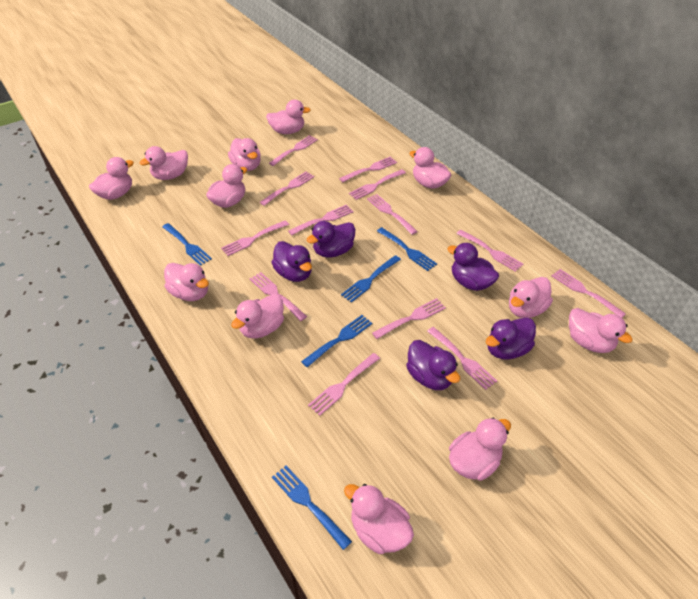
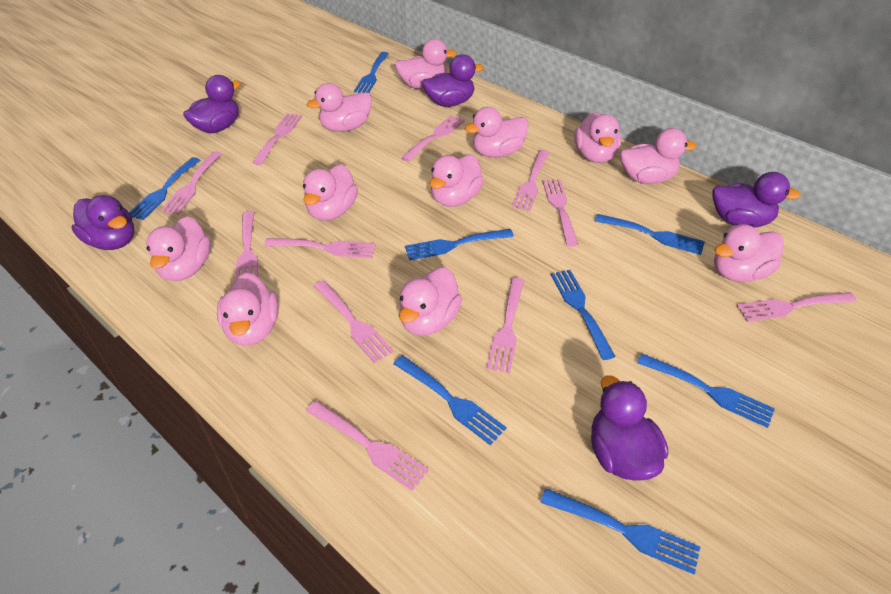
blue fork: [162,223,212,266] [272,466,352,550] [301,315,372,367] [341,255,401,303] [377,227,437,271] = 5 -> [129,157,200,220] [354,52,389,93] [394,355,507,445] [405,229,514,260] [540,488,700,574] [551,270,616,360] [595,214,705,255] [637,353,775,428] = 8
pink duck: [89,157,134,200] [139,146,188,180] [164,263,209,301] [206,164,247,208] [228,138,261,171] [231,294,284,338] [266,100,311,134] [344,484,414,554] [409,147,451,189] [449,417,511,481] [509,277,553,318] [569,308,633,353] = 12 -> [146,216,211,281] [217,272,279,346] [303,164,358,221] [307,83,372,132] [395,39,456,89] [399,267,462,336] [429,154,484,207] [465,107,529,157] [574,112,621,163] [620,128,697,184] [714,224,784,282] = 11
pink fork: [221,220,289,256] [250,272,307,321] [260,171,315,206] [269,135,318,166] [288,204,353,235] [308,353,380,416] [339,157,397,182] [349,169,406,200] [367,194,418,235] [372,298,446,339] [427,327,497,390] [456,230,523,272] [552,269,626,318] = 13 -> [161,151,221,214] [236,211,258,279] [252,113,302,165] [264,238,376,258] [306,401,429,491] [314,280,394,363] [401,115,465,161] [486,278,524,374] [512,150,549,211] [542,179,578,247] [736,292,857,322] = 11

